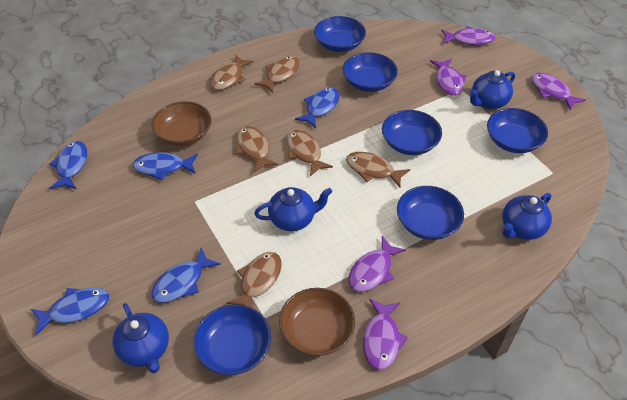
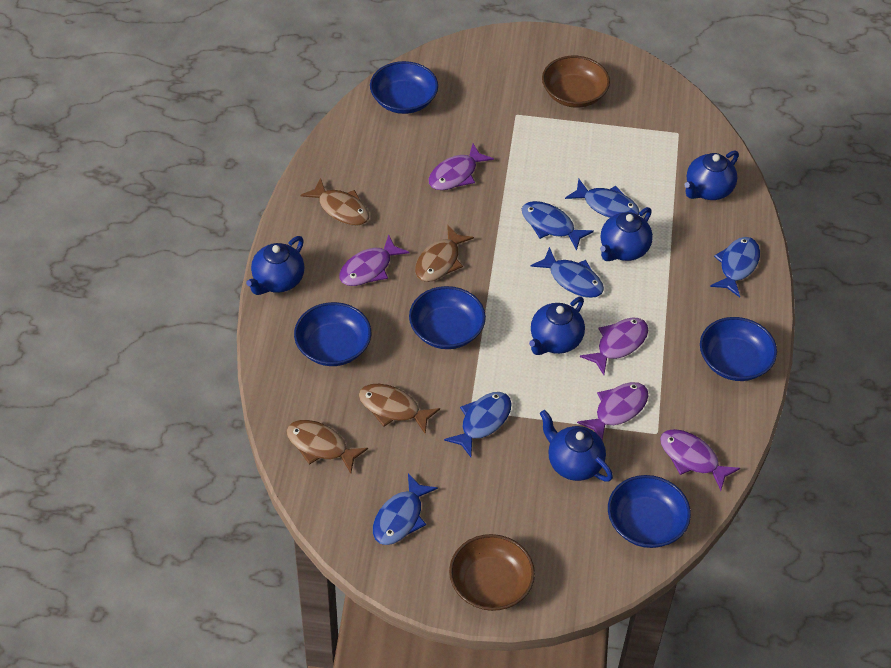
blue bowl: [193,304,271,375] [314,16,366,52] [343,52,398,92] [382,110,442,155] [397,186,464,240] [487,108,548,153] = 6 -> [294,302,371,366] [370,61,438,114] [409,286,486,349] [608,475,691,548] [700,317,777,381] = 5
blue fish: [31,287,109,335] [49,141,87,189] [133,152,198,180] [151,248,220,303] [295,87,340,128] = 5 -> [373,473,438,545] [444,392,512,457] [522,201,594,251] [531,247,604,298] [565,179,640,218] [710,237,760,297] = 6
blue teapot: [113,303,169,373] [254,187,332,231] [470,70,515,109] [502,193,552,240] = 4 -> [246,236,305,295] [529,297,585,355] [540,410,613,482] [600,207,653,261] [685,151,739,200] = 5
brown fish: [210,55,254,90] [226,252,282,308] [235,126,278,173] [254,56,300,93] [287,130,333,176] [346,152,410,187] = 6 -> [286,420,368,473] [300,178,369,226] [359,384,440,434] [415,225,474,282] = 4

